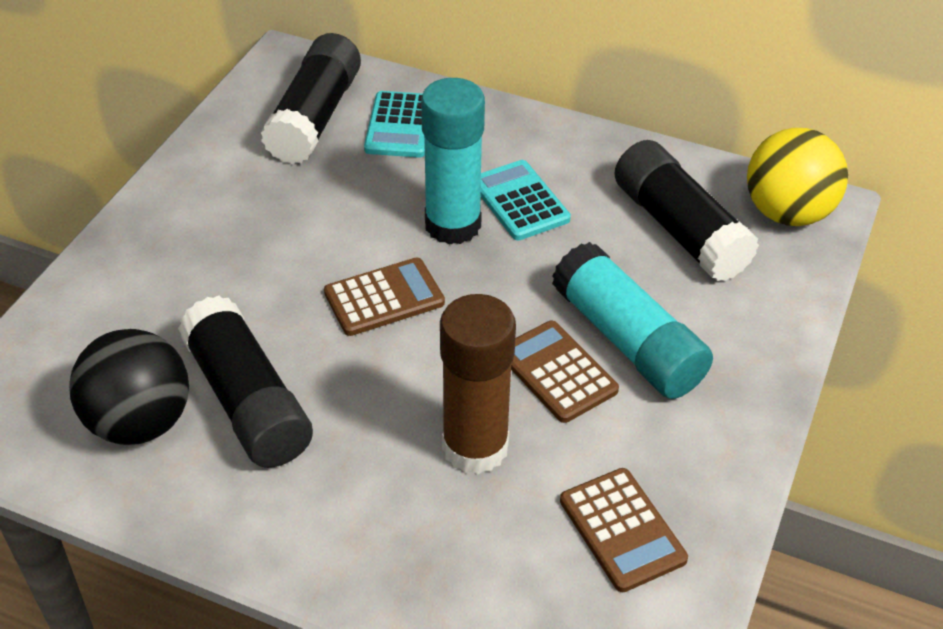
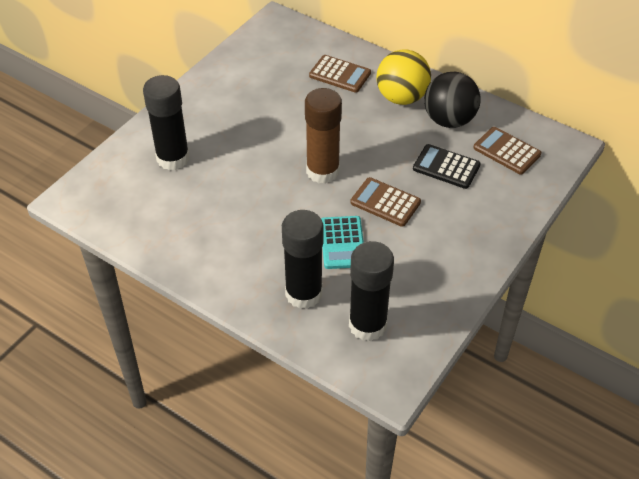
black calculator: none = 0 -> [413,144,481,189] = 1
turquoise calculator: [364,91,425,157] [481,160,571,240] = 2 -> [321,216,364,269] = 1
turquoise glue stick: [421,78,485,245] [552,242,713,399] = 2 -> none = 0

